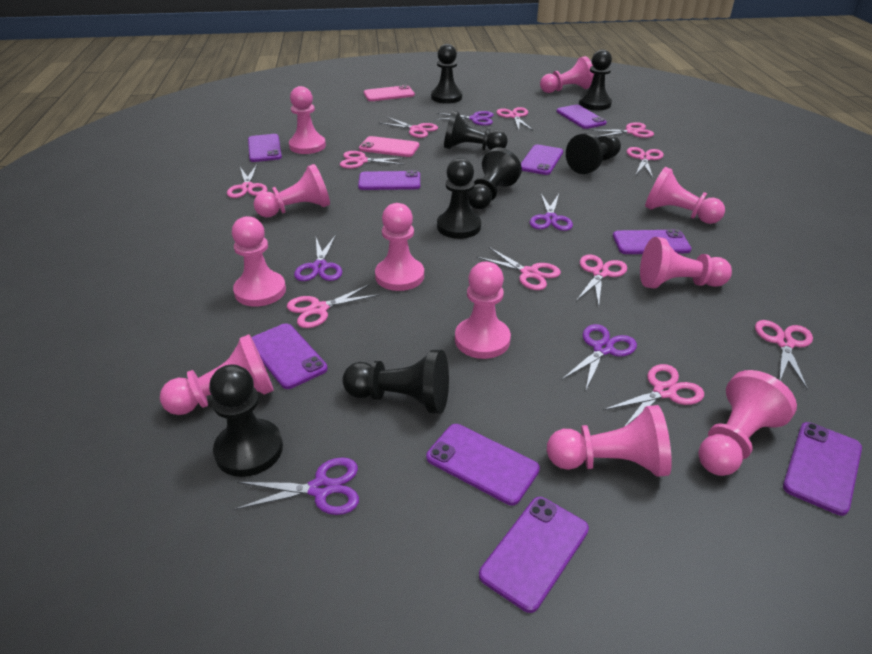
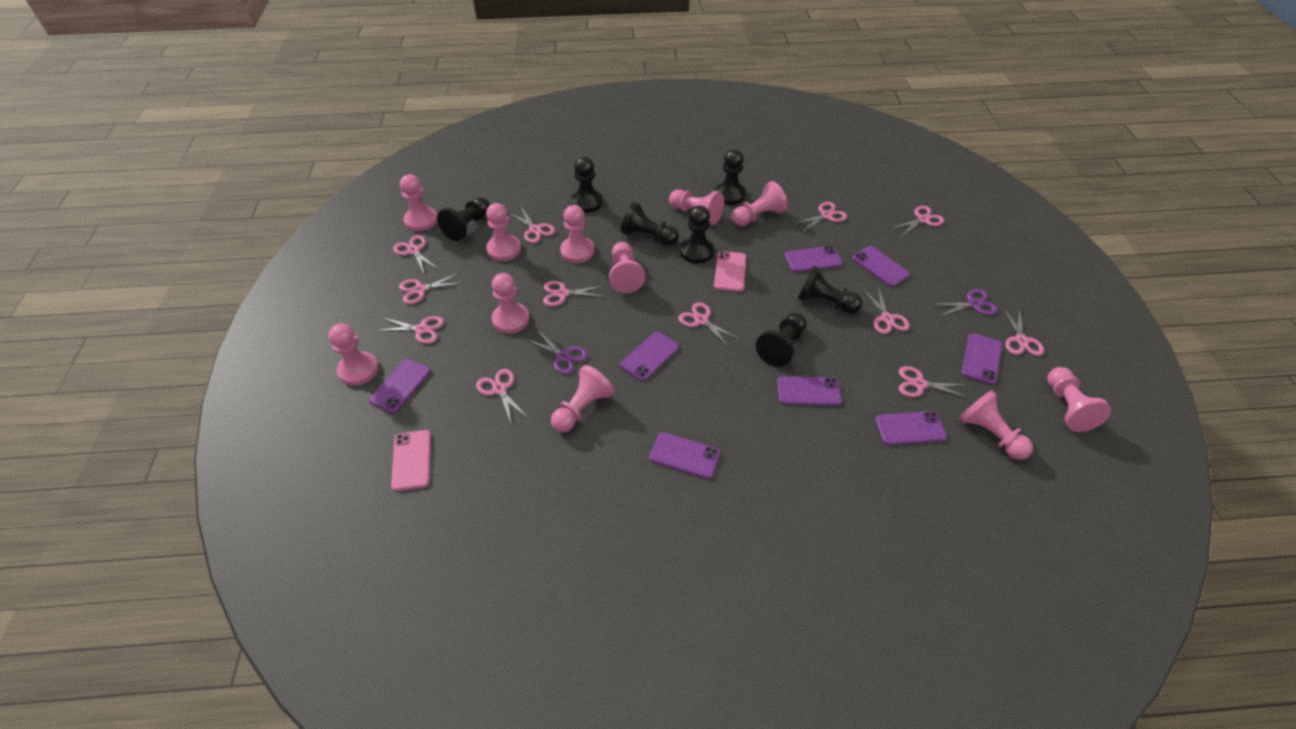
black pawn: [209,364,283,477] [342,350,449,414] [431,44,462,104] [437,158,481,239] [444,111,508,150] [468,147,522,209] [566,133,621,174] [579,50,612,110] = 8 -> [437,197,490,241] [571,157,603,213] [621,202,679,246] [680,205,714,264] [715,149,746,205] [756,313,807,367] [798,266,862,314] = 7
pink scissors: [227,165,267,198] [287,284,380,328] [340,151,405,169] [380,117,438,138] [477,247,561,290] [496,107,534,131] [576,254,627,307] [590,122,654,138] [603,364,704,427] [627,147,664,178] [755,320,813,389] = 11 -> [376,316,444,344] [393,235,438,273] [399,273,463,304] [476,369,528,423] [510,207,555,243] [543,281,605,306] [678,302,740,347] [793,202,847,232] [863,287,910,334] [892,206,944,237] [899,366,969,398] [1003,308,1044,356] = 12
purple phone: [248,134,282,162] [251,323,328,389] [358,170,420,190] [426,424,540,505] [479,497,589,613] [521,145,563,175] [557,105,607,129] [613,229,691,254] [783,422,862,516] = 9 -> [369,359,431,413] [620,332,679,381] [649,432,720,479] [777,376,842,406] [785,246,843,273] [852,246,910,287] [875,411,947,446] [961,333,1002,385] = 8
purple scissors: [234,457,359,515] [294,235,342,281] [435,111,493,126] [530,194,573,231] [561,324,637,392] = 5 -> [525,329,588,374] [931,289,998,317] = 2

